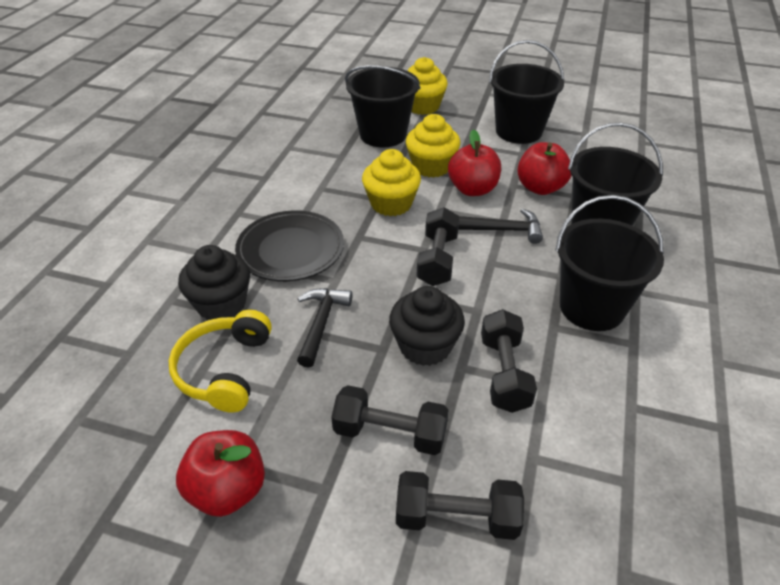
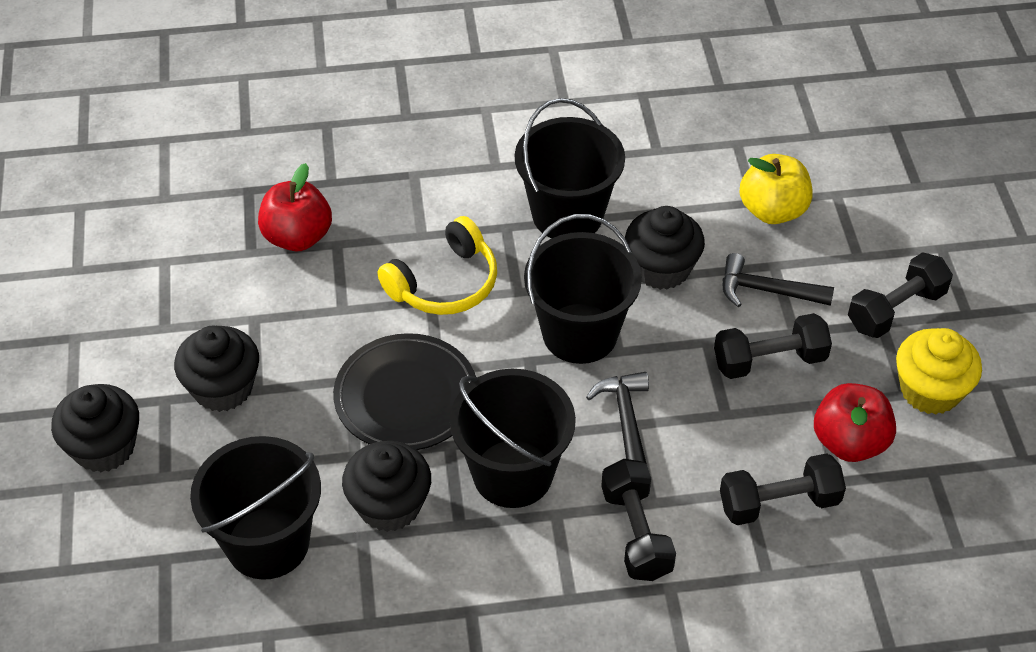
black cupcake: [178,245,250,320] [389,286,465,366] = 2 -> [51,384,139,472] [174,326,259,412] [342,441,431,532] [625,206,705,290] = 4
red apple: [176,430,265,517] [448,129,501,196] [517,142,572,195] = 3 -> [258,163,332,251] [814,383,896,462] = 2
yellow apple: none = 0 -> [739,154,812,224] = 1
yellow cupcake: [362,149,421,216] [406,114,460,178] [408,57,448,115] = 3 -> [896,328,982,415] = 1

